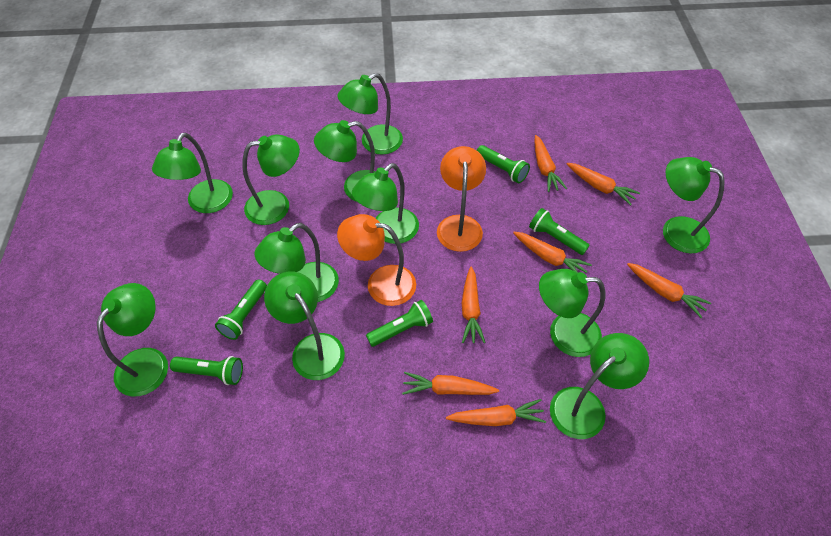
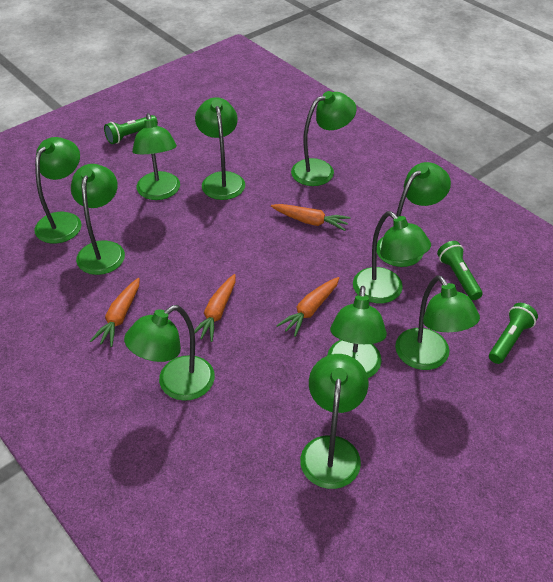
green flashlight: [170,356,243,385] [215,279,267,340] [366,300,433,347] [477,145,530,183] [529,208,590,255] = 5 -> [104,115,158,144] [437,241,483,300] [489,303,538,364] = 3
orange carrot: [402,372,499,395] [446,399,546,426] [462,266,486,343] [513,232,592,273] [534,135,567,192] [567,163,640,206] [627,263,711,318] = 7 -> [90,278,140,347] [194,274,236,342] [271,204,351,231] [276,277,339,337] = 4
orange lamp: [337,214,416,306] [437,146,486,252] = 2 -> none = 0

